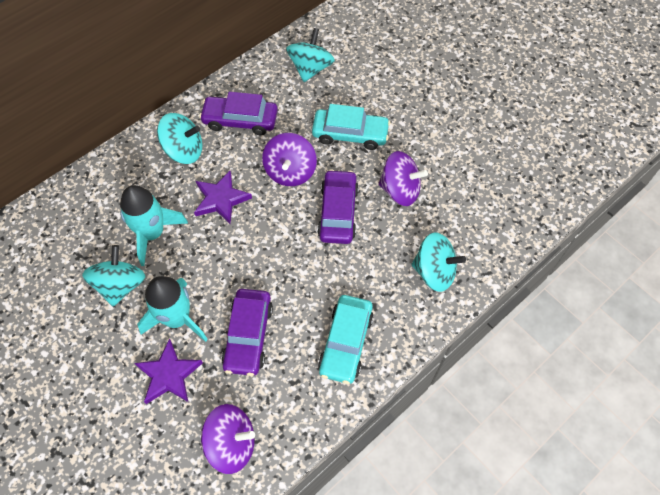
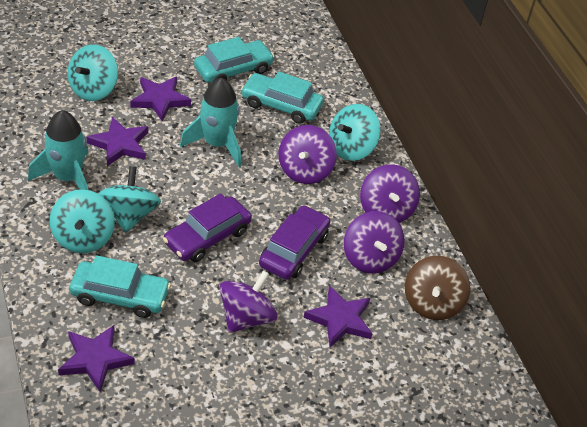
brown spinning top: none = 0 -> [405,256,470,320] = 1
purple car: [199,92,278,135] [222,289,273,376] [317,169,359,244] = 3 -> [163,193,252,262] [259,205,330,280] = 2
purple spinning top: [201,404,255,474] [262,133,317,186] [378,151,428,206] = 3 -> [219,271,278,333] [279,125,337,184] [344,211,405,274] [360,164,420,223] = 4
purple star: [134,339,203,404] [194,171,252,224] = 2 -> [58,325,135,392] [86,116,148,166] [130,76,191,121] [303,285,373,348] = 4
turquoise car: [312,104,390,150] [318,295,374,384] = 2 -> [70,255,171,318] [194,37,274,82] [241,72,324,124] = 3

